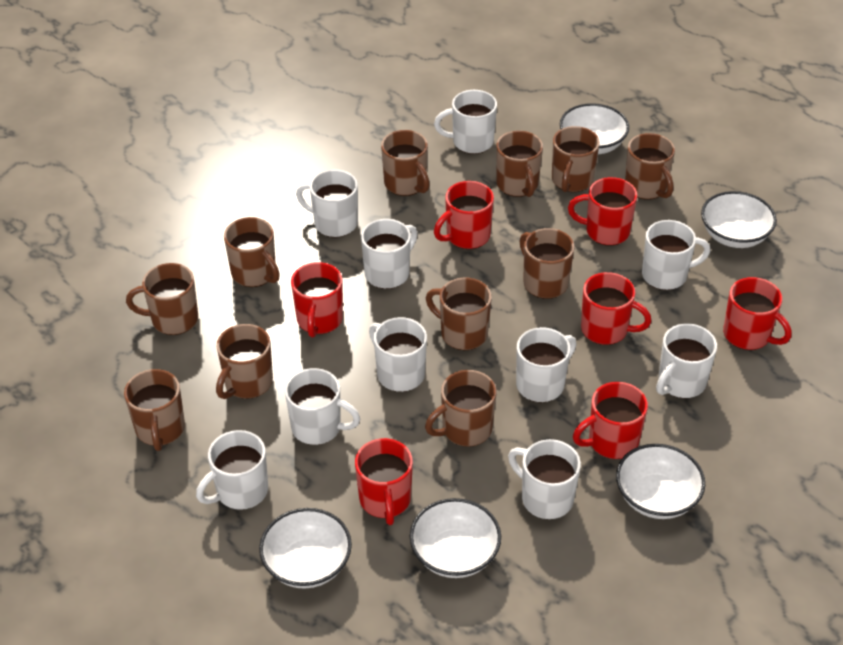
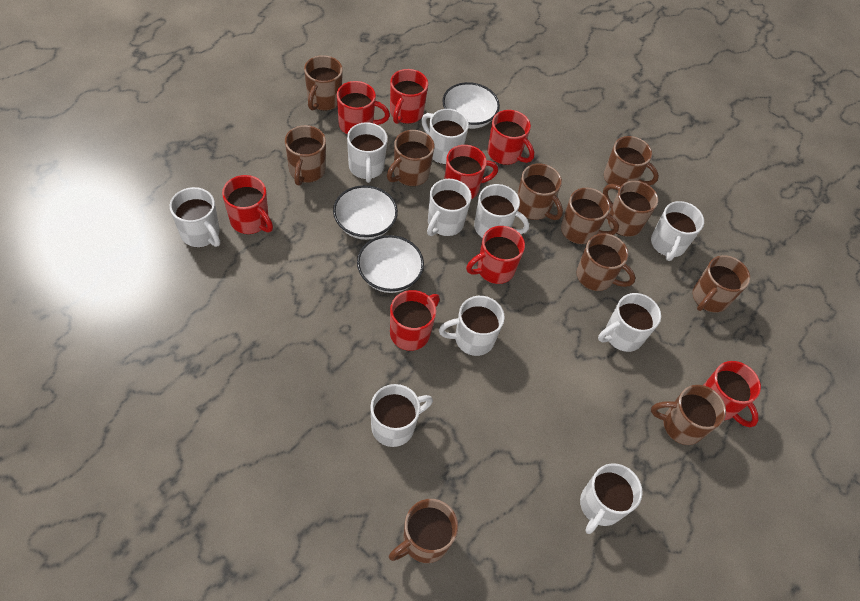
red mug: [291,262,343,338] [355,438,413,525] [434,181,494,249] [568,177,637,246] [573,382,648,459] [581,272,652,345] [723,277,792,350] = 7 -> [222,175,273,234] [337,81,390,134] [390,69,428,124] [390,290,440,351] [444,145,498,199] [466,226,525,284] [488,110,534,165] [704,361,761,427] = 8
white bowl: [259,508,352,589] [410,498,501,578] [560,103,629,154] [616,444,705,519] [701,191,777,248] = 5 -> [333,185,398,240] [357,235,424,293] [443,82,500,129] = 3

